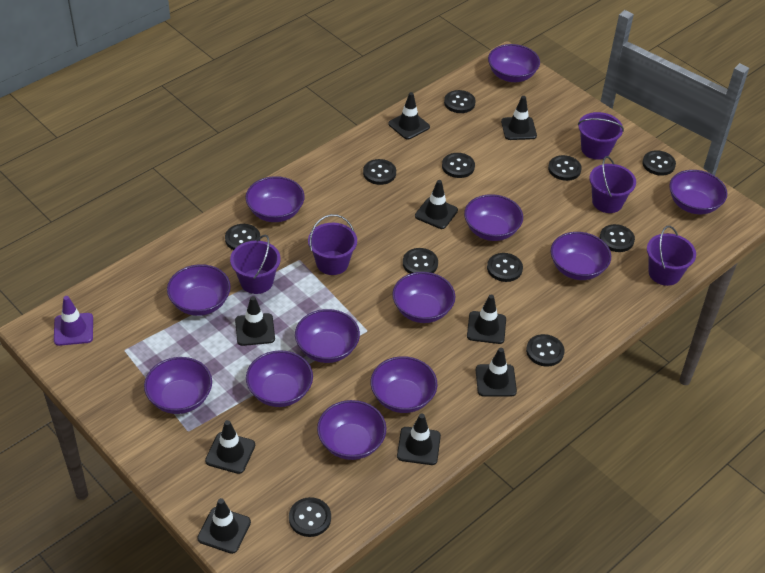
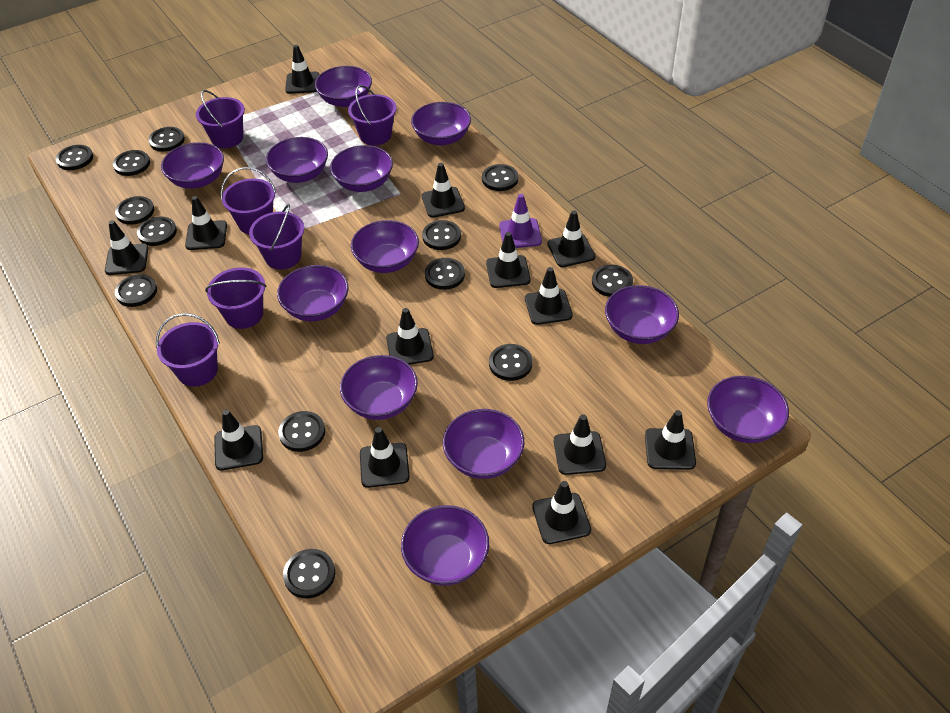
black button: [225,224,260,250] [289,497,331,537] [363,159,396,185] [403,248,438,274] [442,153,475,178] [444,90,476,113] [487,253,523,282] [526,334,564,367] [548,155,582,181] [600,224,635,252] [642,150,676,176] = 11 -> [56,145,93,170] [113,150,150,176] [115,196,154,225] [115,274,157,307] [137,217,177,246] [148,127,185,152] [278,411,325,452] [283,549,335,599] [422,220,461,250] [425,258,465,290] [482,164,518,191] [489,344,533,381] [592,265,633,297] = 13
black traffic cone: [197,498,251,554] [205,420,255,474] [235,296,275,346] [388,92,430,140] [397,414,441,465] [415,180,458,229] [467,295,506,344] [476,348,517,397] [501,96,537,140] = 9 -> [105,220,149,275] [185,196,227,250] [214,410,263,470] [285,45,319,94] [360,427,410,488] [386,308,434,365] [422,163,465,218] [486,232,531,288] [525,267,573,325] [532,481,591,544] [547,210,595,267] [554,414,606,475] [645,410,696,470] = 13
purple bucket: [230,235,281,294] [308,214,357,275] [578,112,624,160] [589,156,636,213] [647,226,696,286] = 5 -> [156,313,220,387] [196,90,245,148] [205,267,266,329] [221,167,276,234] [249,204,304,270] [348,85,397,146] = 6

